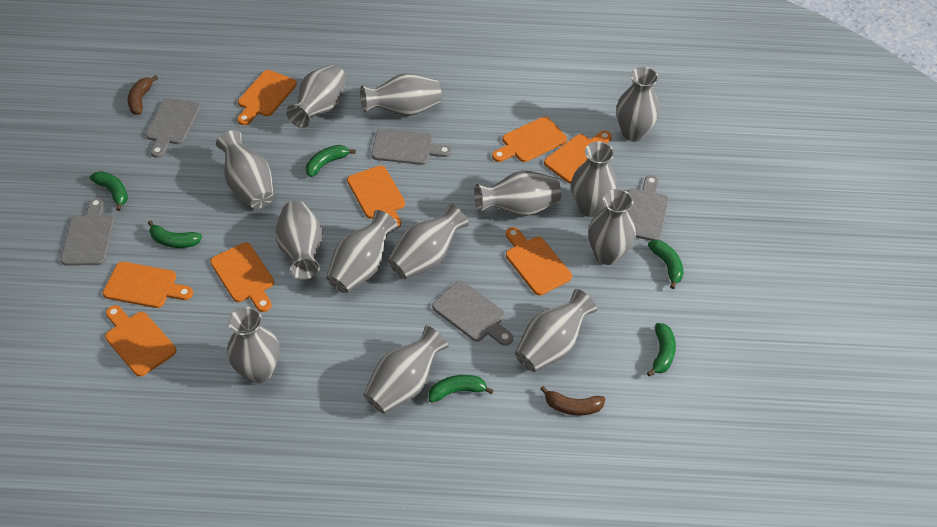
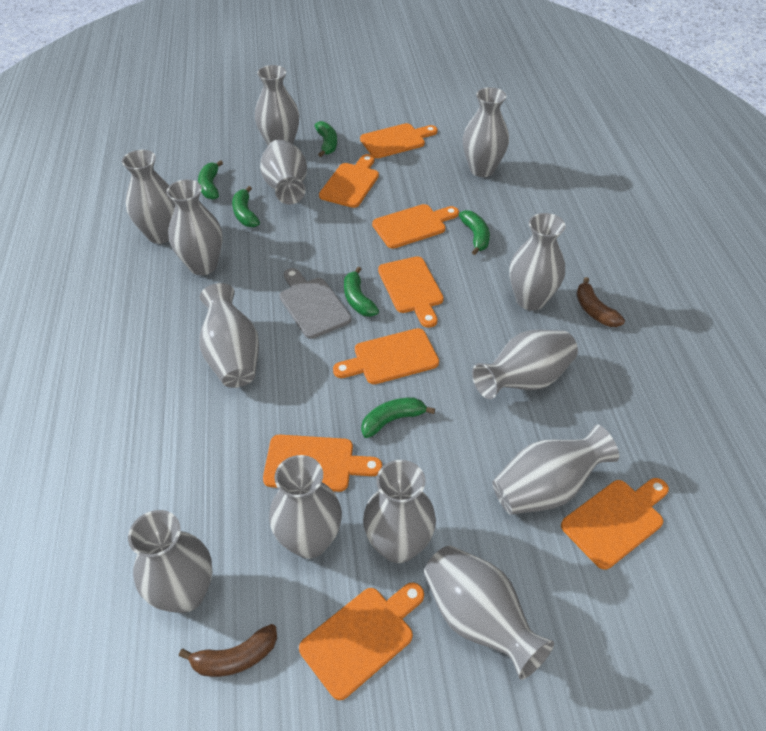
grey cutting board: [61,197,114,266] [146,98,201,158] [371,129,452,165] [432,281,513,346] [628,175,669,241] = 5 -> [280,268,351,339] = 1

